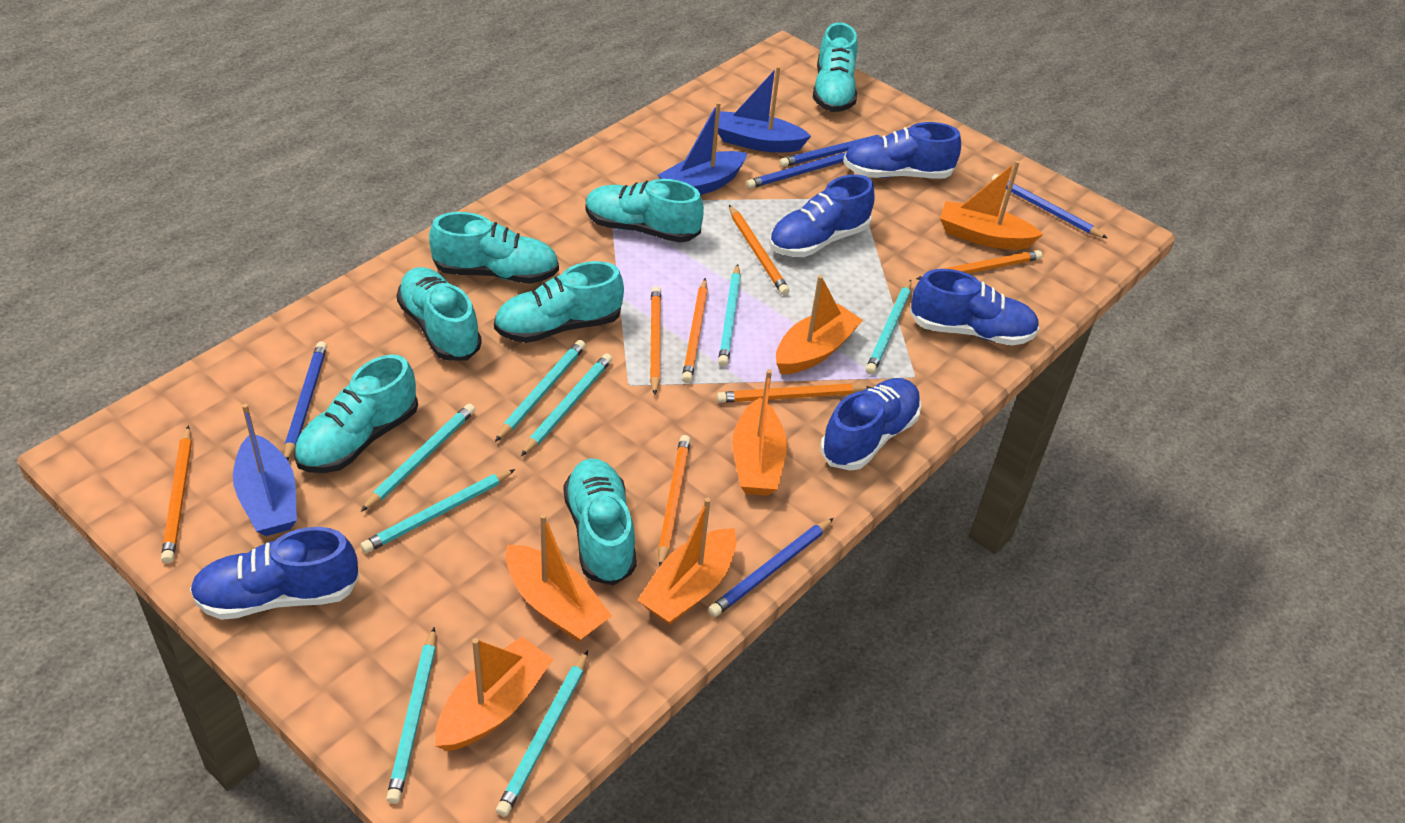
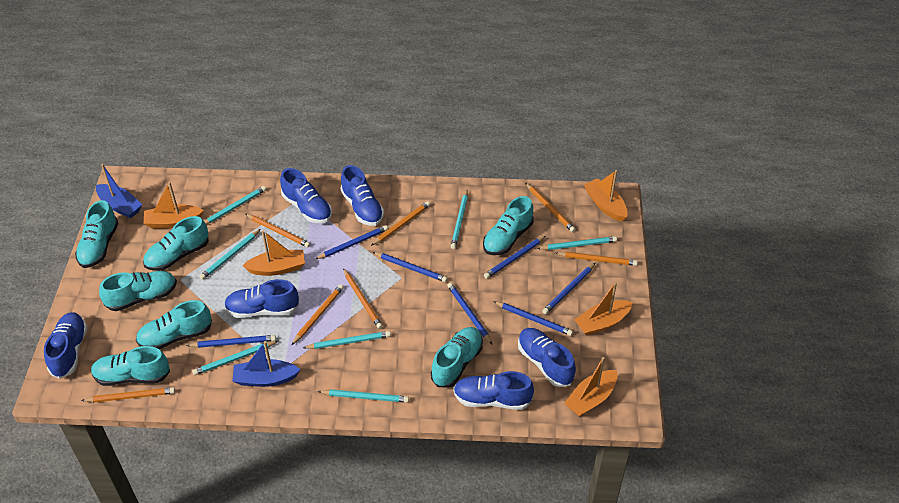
blue boat: [233,404,297,536] [658,102,747,195] [718,66,811,152] = 3 -> [96,164,142,218] [232,341,301,387] = 2
blue pencil: [284,341,327,460] [708,518,834,617] [746,152,846,189] [780,135,887,167] [991,174,1108,239] = 5 -> [186,335,276,348] [315,225,388,259] [373,252,448,282] [447,283,493,345] [484,236,545,279] [493,301,573,336] [542,263,595,314] = 7
blue shoe: [190,527,359,620] [769,174,875,257] [820,378,921,471] [843,122,961,179] [910,269,1039,346] = 5 -> [44,312,88,379] [224,279,299,318] [280,168,332,223] [340,165,384,226] [453,371,534,410] [518,328,576,387] = 6
orange boat: [435,637,554,751] [506,514,612,642] [637,498,737,625] [732,369,787,496] [776,275,863,375] [940,161,1043,250] = 6 -> [144,182,204,229] [243,230,305,276] [564,357,617,417] [574,282,633,336] [584,170,628,222] = 5
turquoise pencil: [361,404,475,512] [361,469,516,553] [386,627,436,804] [495,340,586,442] [496,650,588,817] [521,353,612,456] [718,264,741,367] [866,280,911,375] = 8 -> [192,341,278,375] [199,229,261,280] [204,186,266,224] [303,331,391,349] [318,389,409,403] [451,190,468,249] [537,236,617,250] = 7

